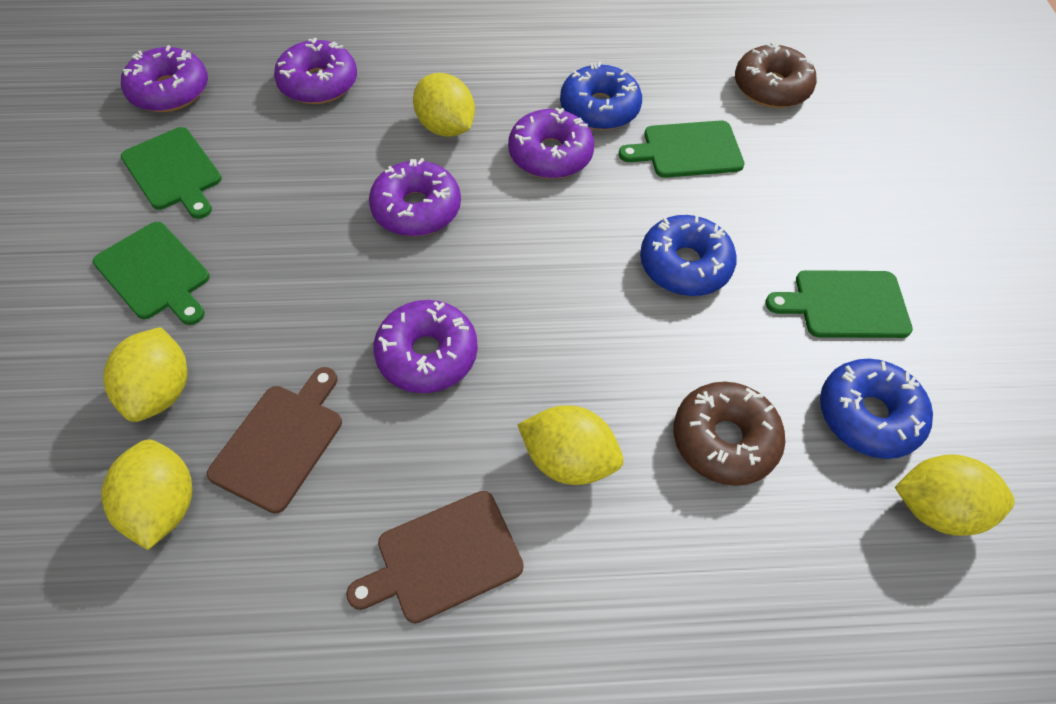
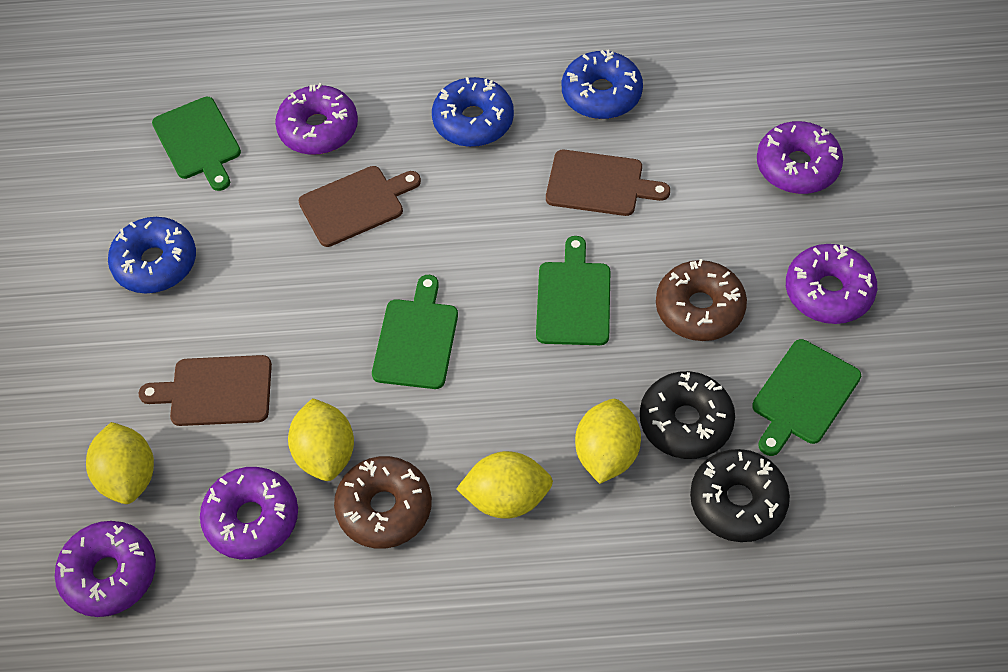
black donut: none = 0 -> [640,371,735,459] [690,449,790,542] = 2
brown cutting board: [207,367,342,514] [346,491,524,624] = 2 -> [138,355,272,426] [299,166,421,247] [546,150,670,216] = 3
yellow lemon: [101,440,192,550] [103,327,187,422] [413,73,475,137] [517,405,623,485] [895,454,1015,536] = 5 -> [86,422,154,504] [288,398,354,481] [456,451,553,519] [575,399,641,484] = 4

